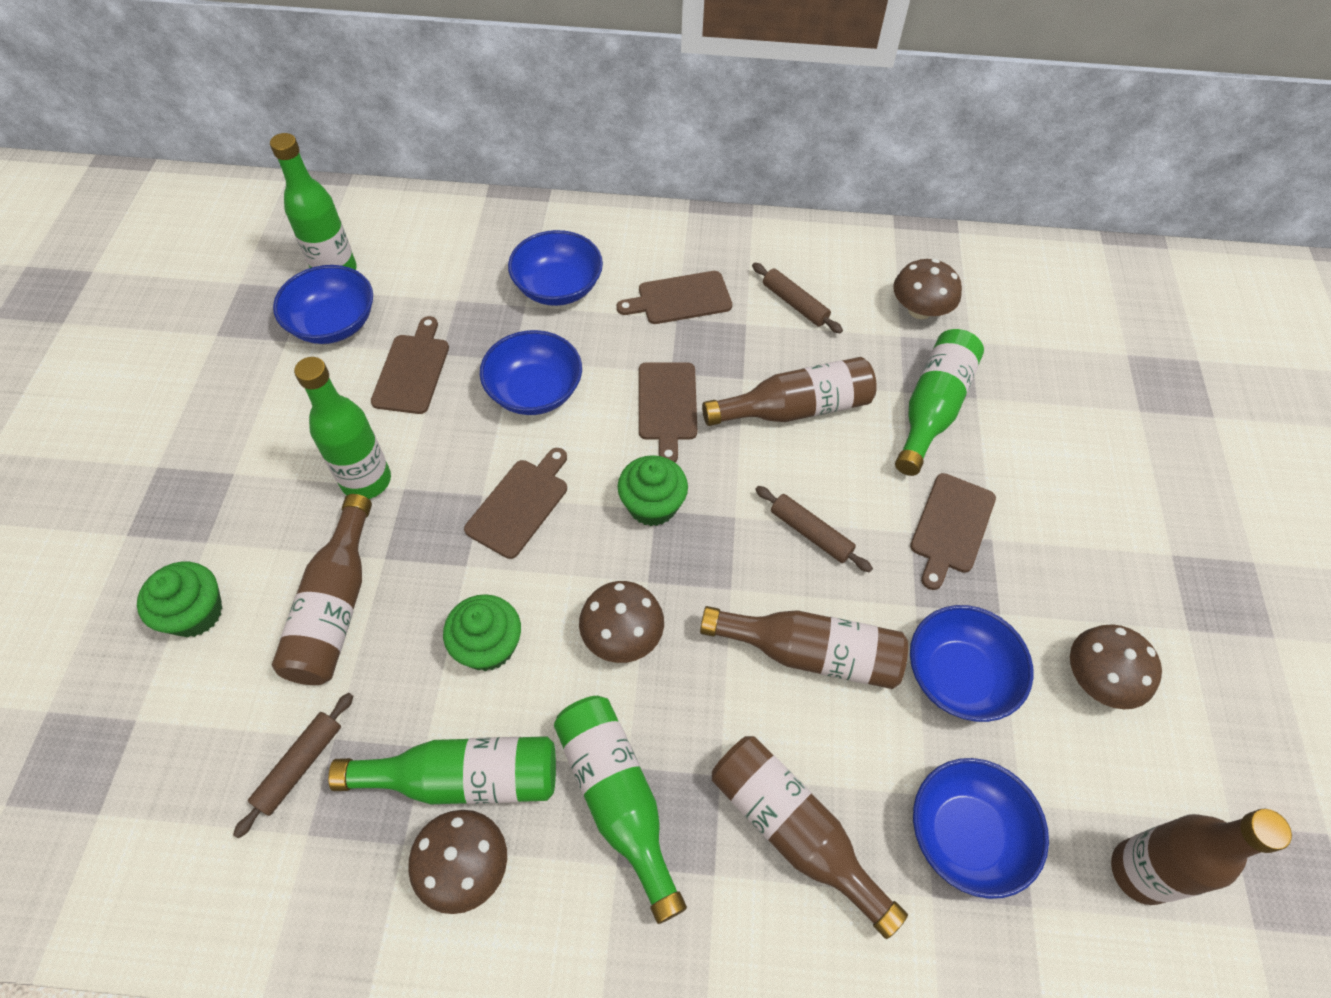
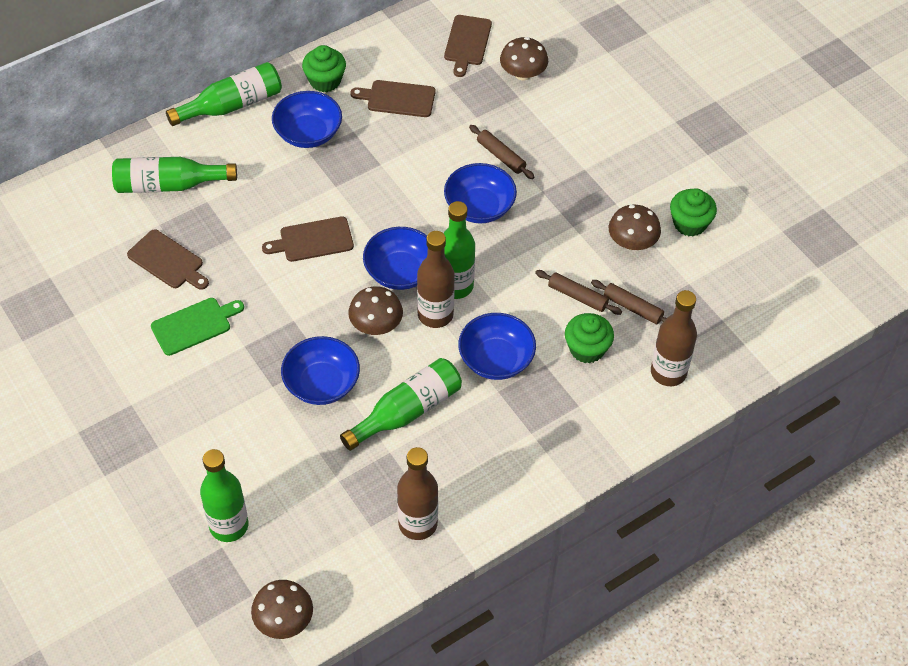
brown bottle: [272,494,372,685] [700,606,908,689] [702,357,877,426] [712,736,908,939] [1111,809,1292,905] = 5 -> [397,447,438,540] [417,231,455,328] [651,290,697,386] = 3
brown cutting board: [371,316,449,414] [464,448,567,559] [617,271,732,324] [639,362,697,462] [910,473,996,590] = 5 -> [127,229,209,290] [262,216,354,262] [350,80,435,117] [444,15,492,77] = 4
green cutting board: none = 0 -> [151,298,244,356] = 1

